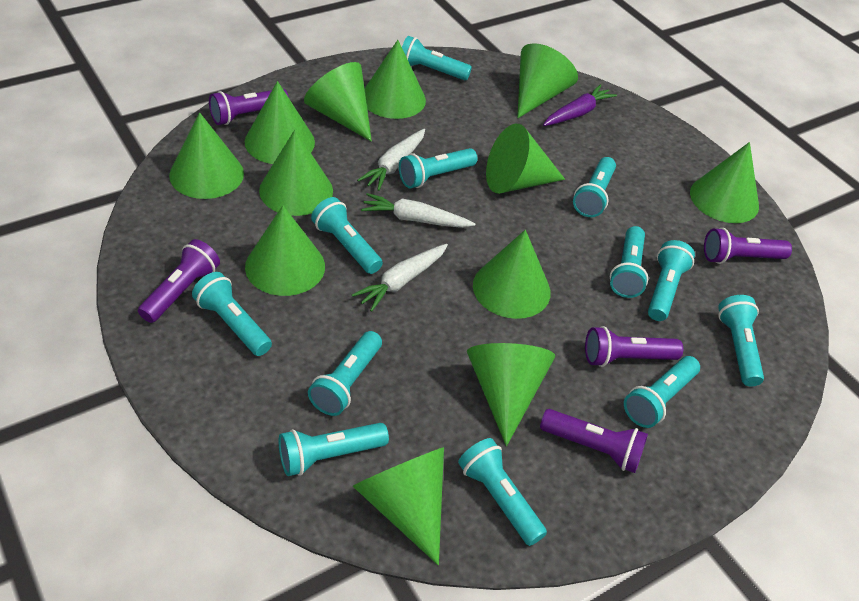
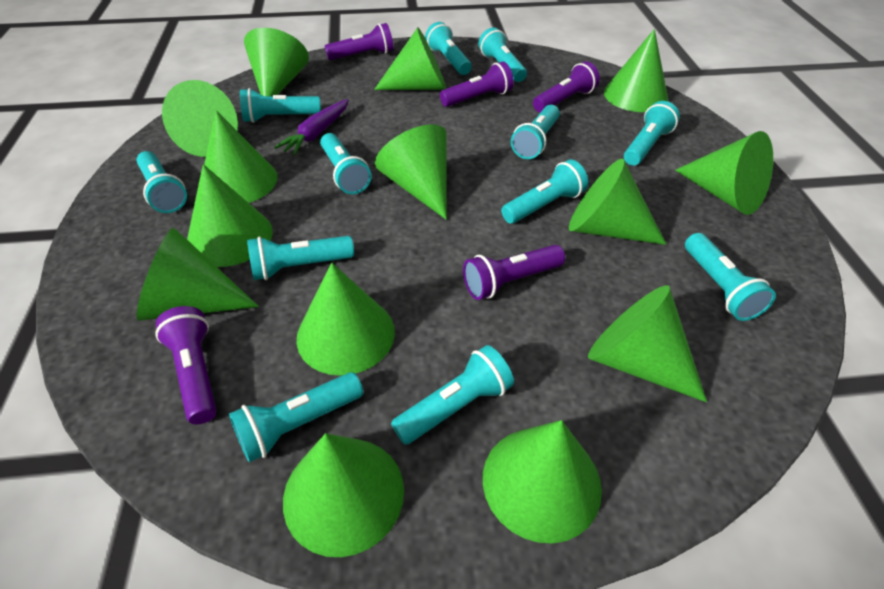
green cone: [169,112,244,199] [244,81,315,164] [245,205,325,296] [259,130,333,216] [304,62,372,142] [353,447,444,565] [364,40,426,119] [467,343,555,446] [473,230,551,319] [486,124,565,194] [517,43,578,118] [690,142,759,223] = 12 -> [137,227,259,321] [162,80,238,157] [187,164,273,267] [204,110,278,203] [244,28,309,96] [283,433,404,557] [296,263,395,376] [374,27,446,90] [375,124,447,220] [483,420,602,544] [569,159,666,245] [588,285,707,402] [604,29,668,112] [675,131,773,215] = 14
white carrot: [352,244,448,312] [357,129,425,191] [361,193,476,228] = 3 -> none = 0

